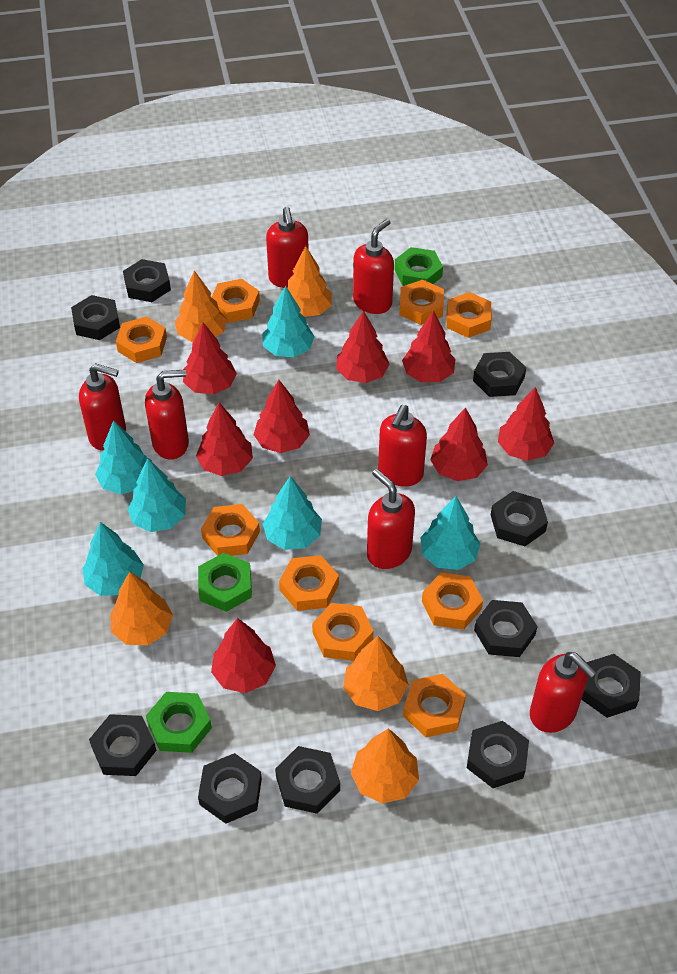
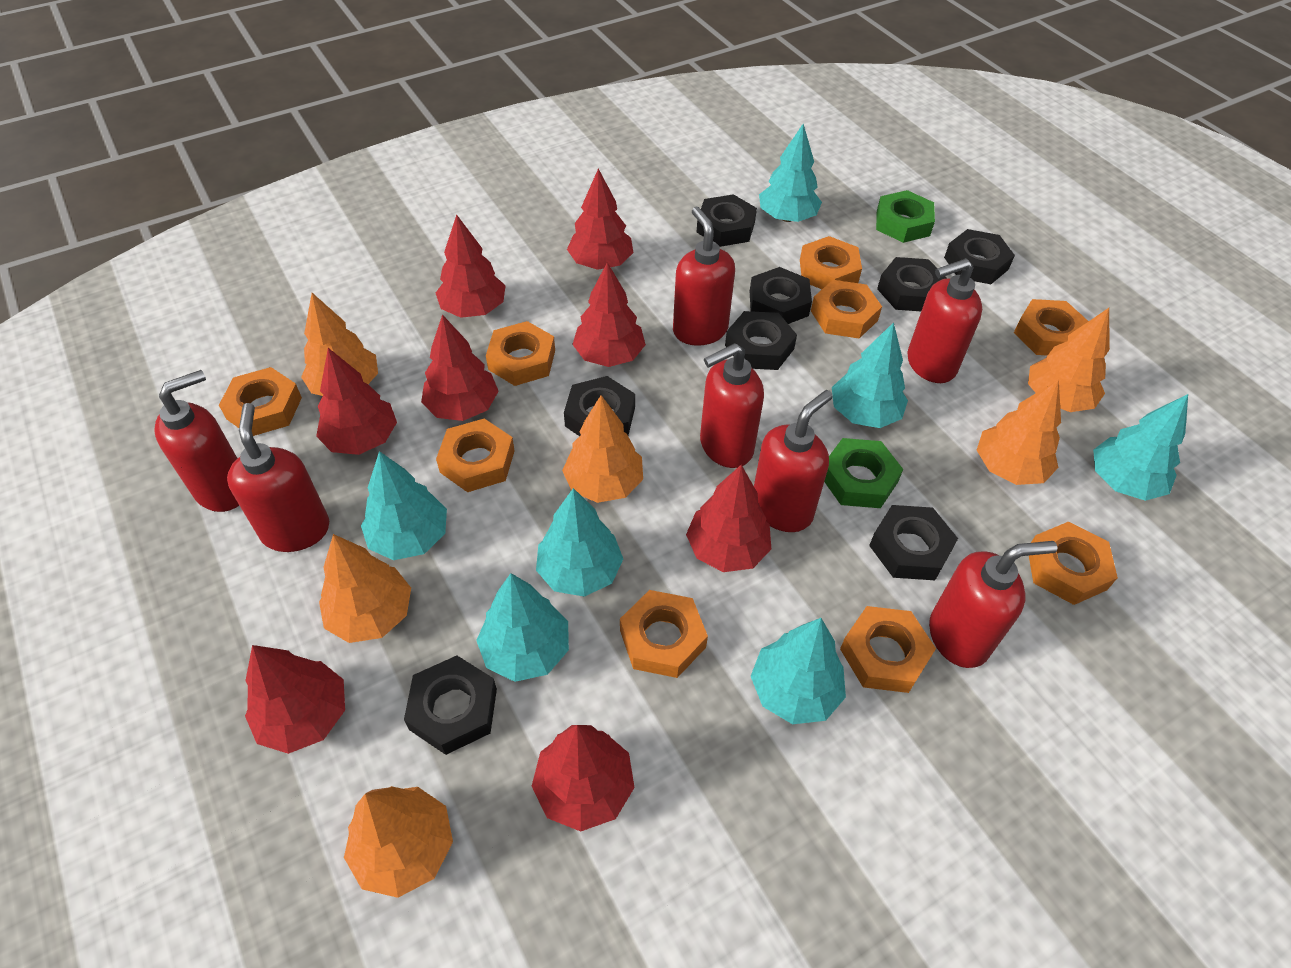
black nut: [71,295,120,340] [89,714,156,776] [123,259,171,302] [198,753,262,824] [275,746,340,814] [467,721,529,788] [473,352,526,397] [474,600,538,657] [491,491,548,546] [581,654,641,718] = 10 -> [404,656,497,755] [564,376,635,436] [697,194,757,247] [725,311,797,370] [750,267,812,324] [869,505,958,580] [877,257,947,311] [944,229,1015,284] = 8
green nut: [146,692,212,753] [198,553,252,612] [394,247,443,286] = 3 -> [824,438,903,508] [876,190,935,243] = 2
orange tree: [110,571,173,645] [175,271,227,342] [287,246,332,317] [343,636,409,711] [351,729,419,804] = 5 -> [301,293,378,396] [319,534,411,643] [344,786,453,898] [562,395,643,503] [977,379,1061,485] [1028,308,1110,412] = 6
turquoise tree: [83,522,144,596] [95,420,152,494] [127,458,186,532] [262,285,315,357] [263,476,322,550] [420,496,480,570] = 6 -> [361,451,447,560] [476,573,569,682] [536,488,623,597] [751,618,846,724] [759,124,822,222] [832,322,908,428] [1093,394,1188,501] = 7

